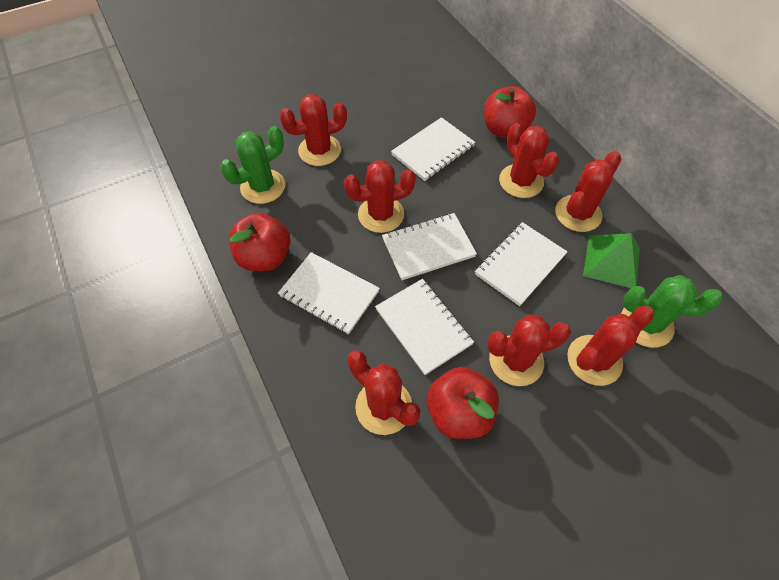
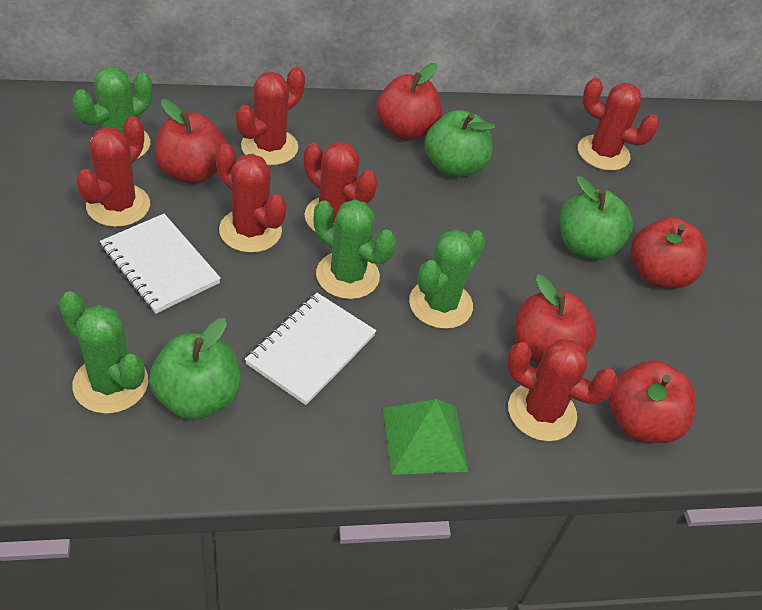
green apple: none = 0 -> [149,318,241,420] [425,110,495,178] [559,176,633,260] = 3
green cactus: [220,126,285,204] [621,275,722,348] = 2 -> [59,291,148,414] [73,67,153,159] [314,199,396,299] [409,229,486,329] = 4
red apple: [229,213,290,271] [427,367,499,439] [484,86,536,138] = 3 -> [154,99,227,184] [376,63,442,140] [515,274,597,364] [608,360,696,443] [631,217,707,289] = 5
red cactus: [280,94,347,166] [344,160,416,233] [347,350,420,435] [487,314,571,386] [499,123,559,198] [555,151,621,232] [567,306,654,386] = 7 -> [76,116,150,227] [216,143,287,253] [236,67,305,165] [304,142,378,232] [506,339,618,441] [578,78,659,171] = 6
white notebook: [278,252,380,334] [375,279,474,375] [382,213,477,280] [391,117,475,181] [475,222,568,306] = 5 -> [100,214,221,314] [245,293,376,405] = 2

